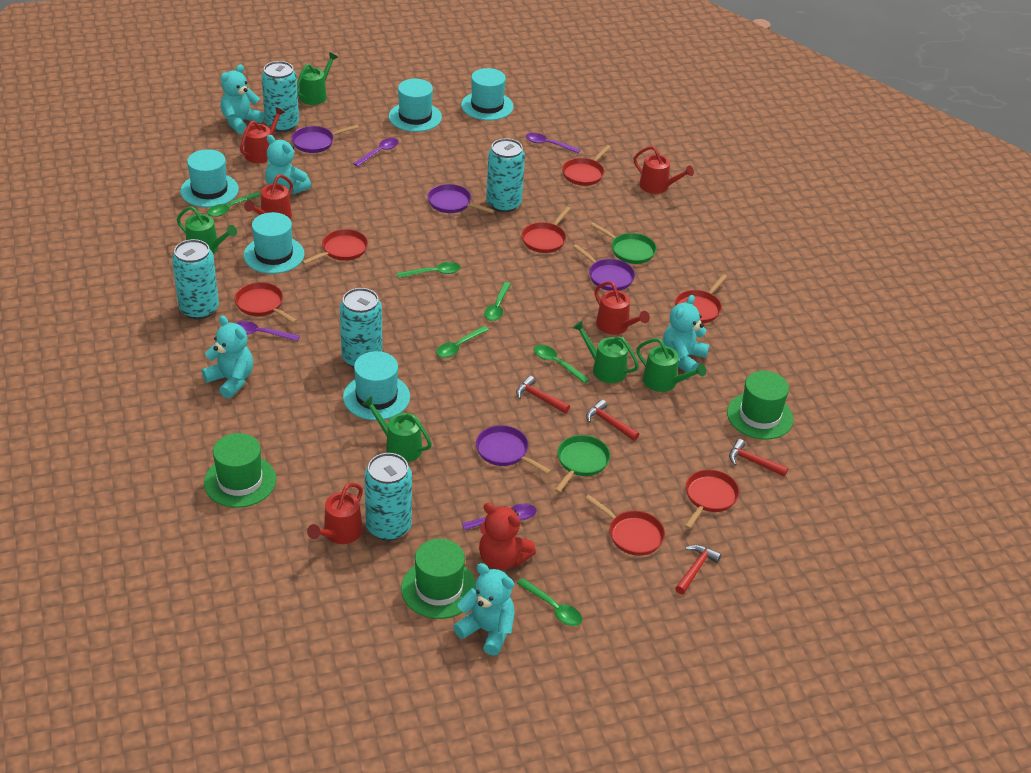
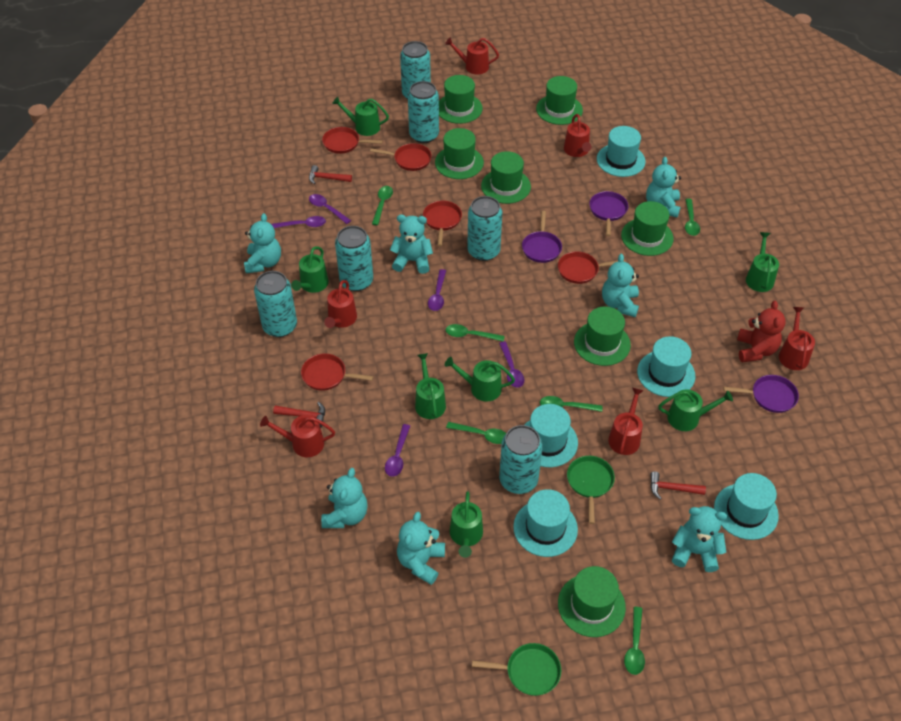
green hat: [204,433,276,508] [401,539,476,619] [727,371,794,440] = 3 -> [435,128,484,179] [439,75,483,124] [481,151,531,204] [536,76,583,125] [558,566,626,637] [574,307,631,366] [621,201,674,256] = 7
green watering can: [177,206,237,254] [297,52,338,105] [362,396,432,462] [572,321,639,383] [636,338,706,392] = 5 -> [291,246,329,293] [332,97,389,136] [415,353,446,419] [445,357,515,402] [450,491,483,558] [658,389,733,431] [746,232,779,292] = 7
purple pan: [291,125,359,153] [428,184,495,213] [476,425,551,474] [573,244,635,291] = 4 -> [522,211,562,263] [589,191,628,236] [723,375,799,413] = 3
purple spoon: [236,321,300,341] [353,138,398,167] [462,504,537,530] [526,133,581,153] = 4 -> [271,216,326,228] [309,194,351,224] [385,424,410,477] [428,269,446,311] [499,342,524,388] = 5
red hammer: [516,376,570,413] [586,400,640,441] [675,545,721,594] [729,439,788,477] = 4 -> [273,402,325,428] [309,165,352,184] [650,471,706,500] = 3
red pan: [235,282,297,324] [302,229,368,265] [521,207,570,253] [562,145,611,186] [585,495,665,556] [675,274,727,323] [685,470,739,529] = 7 -> [301,354,373,391] [322,127,383,154] [370,143,432,171] [423,201,462,246] [558,251,625,284] = 5
red watering can: [240,107,285,163] [244,174,293,219] [307,483,363,544] [594,281,650,335] [634,146,694,194] = 5 -> [260,415,335,457] [324,280,357,328] [445,37,499,74] [564,114,592,157] [608,388,644,455] [779,307,815,370] = 6
turquoise can: [172,239,219,319] [261,61,299,132] [339,288,383,368] [364,453,412,541] [486,138,525,213] = 5 -> [254,271,297,337] [335,226,373,291] [400,41,431,100] [408,81,439,143] [467,196,502,261] [499,425,543,494] = 6
turquoise teddy bear: [202,315,253,398] [221,64,264,134] [265,135,311,195] [453,563,515,656] [663,295,709,372] = 5 -> [244,213,281,273] [321,468,368,528] [390,214,433,274] [397,512,445,585] [602,254,639,317] [646,157,681,217] [672,506,727,572] = 7

